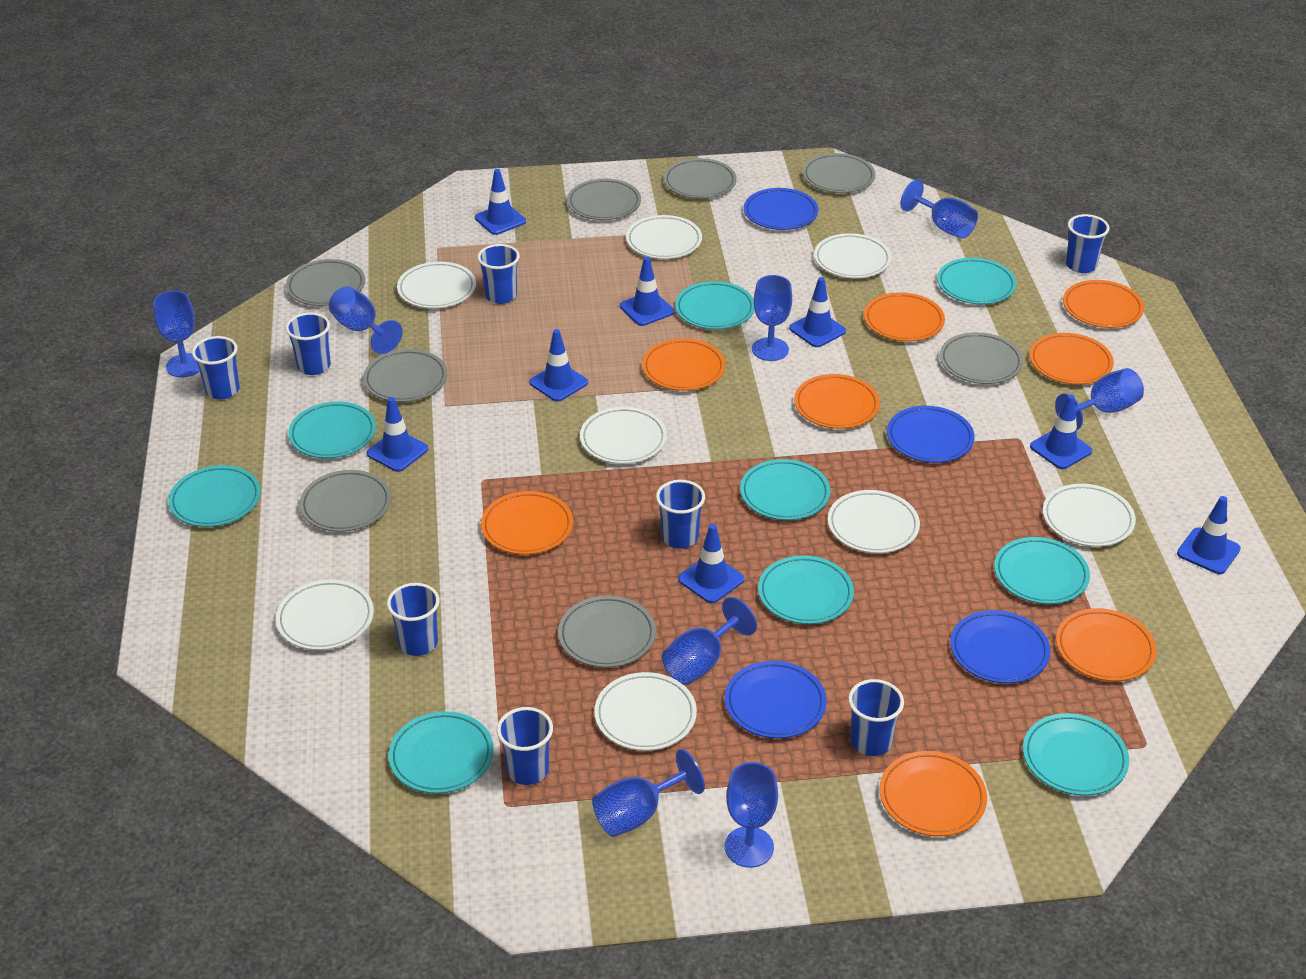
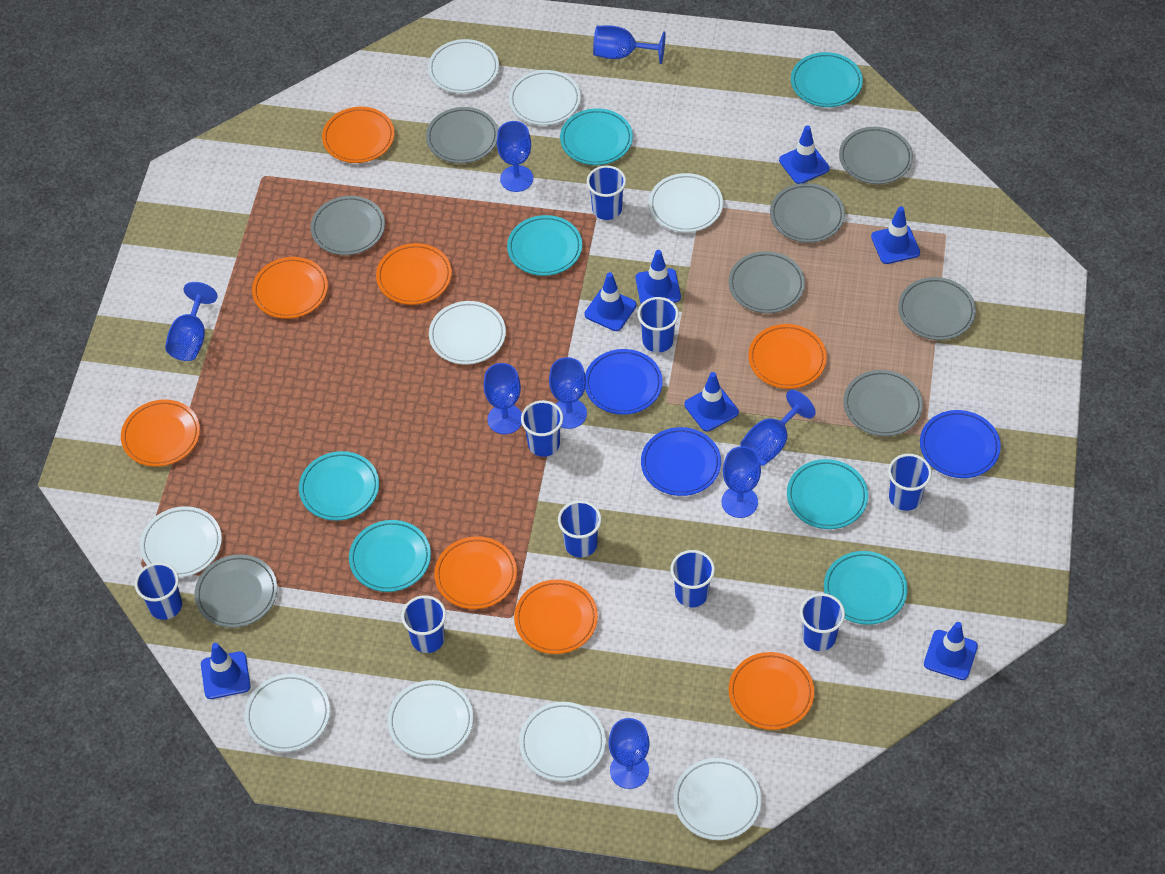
blue cup: [192,336,240,400] [285,313,331,375] [387,583,440,656] [477,244,520,304] [497,707,553,785] [656,480,705,549] [848,679,904,756] [1066,214,1110,273] = 8 -> [135,562,182,620] [401,595,446,653] [521,400,563,457] [558,500,602,558] [587,165,626,220] [638,297,679,353] [671,550,715,607] [800,593,845,651] [888,454,932,511] = 9
blue plate: [725,661,827,739] [744,188,818,230] [887,406,975,463] [950,610,1050,684] = 4 -> [585,349,663,415] [641,427,721,496] [920,410,1001,478] = 3
blue traffic cone: [367,397,428,472] [475,169,526,235] [529,329,588,402] [620,257,674,326] [678,524,744,603] [789,277,846,347] [1030,395,1092,469] [1177,496,1241,574] = 8 -> [201,643,250,699] [584,272,637,331] [635,250,681,304] [684,372,739,432] [779,125,830,184] [871,206,920,264] [924,622,978,680] = 7
turquoise plate: [169,465,261,527] [288,402,376,458] [389,711,494,794] [675,281,755,330] [740,459,830,520] [758,555,854,624] [937,258,1017,304] [994,537,1090,604] [1023,713,1129,796] = 9 -> [299,451,379,521] [349,520,431,592] [507,215,582,276] [560,108,633,165] [787,459,868,529] [791,52,863,107] [824,551,908,625] = 7
white plate: [276,580,374,650] [397,262,476,309] [580,407,667,464] [594,672,697,751] [626,215,702,259] [814,233,892,278] [828,490,920,553] [1043,484,1136,547] = 8 -> [140,506,222,578] [244,674,330,752] [388,680,473,759] [428,39,499,93] [429,301,506,365] [509,70,581,125] [519,702,606,781] [649,173,723,232] [673,758,762,840] = 9

